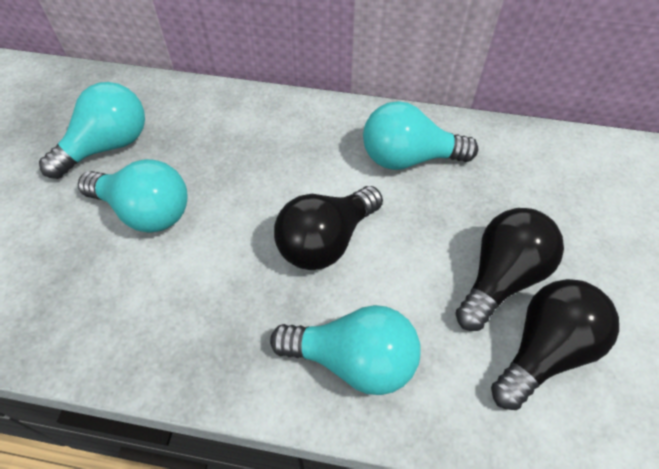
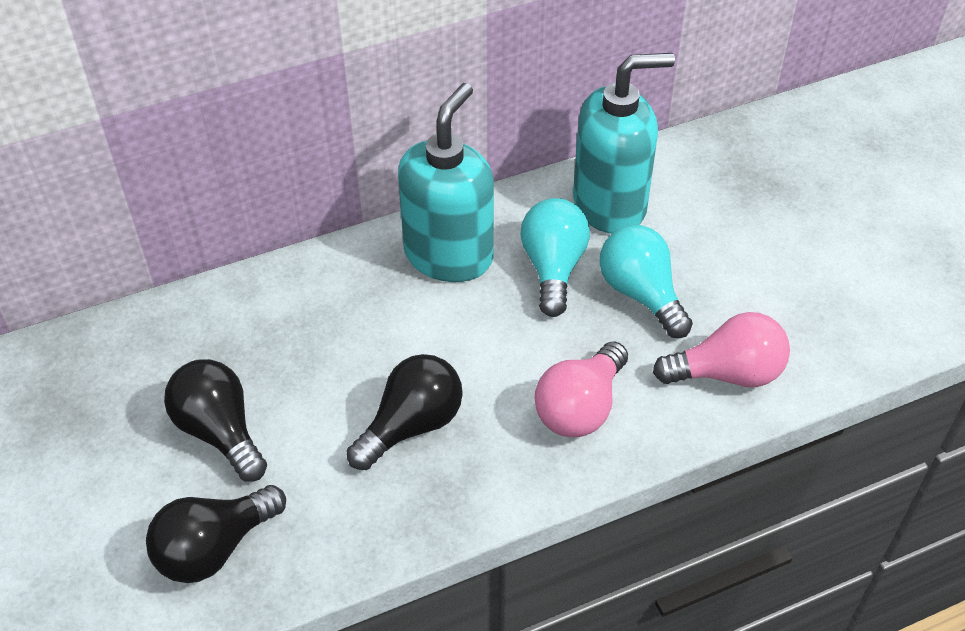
pink light bulb: none = 0 -> [534,341,628,437] [653,312,790,387] = 2
turquoise light bulb: [39,82,145,179] [78,159,188,233] [270,305,421,395] [363,101,478,170] = 4 -> [520,198,590,317] [599,225,693,338] = 2
turquoise soap dispenser: none = 0 -> [398,83,494,282] [573,53,675,234] = 2

